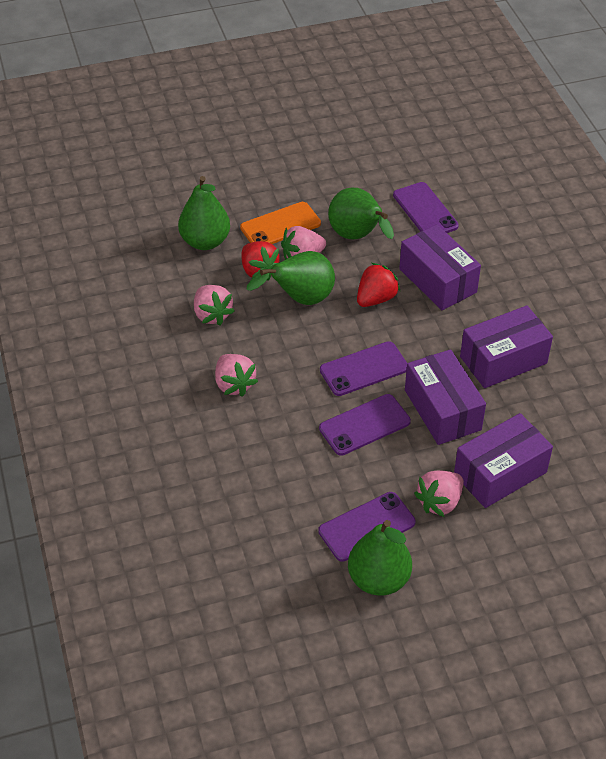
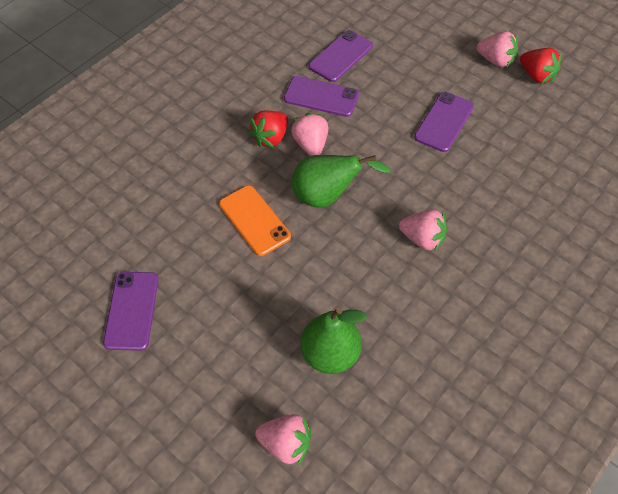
green pear: [178,176,230,250] [247,251,335,305] [328,188,394,239] [348,520,412,596] = 4 -> [292,155,391,208] [301,307,367,374] = 2
purple box: [399,224,481,310] [405,349,486,445] [454,413,553,508] [460,305,553,388] = 4 -> none = 0

